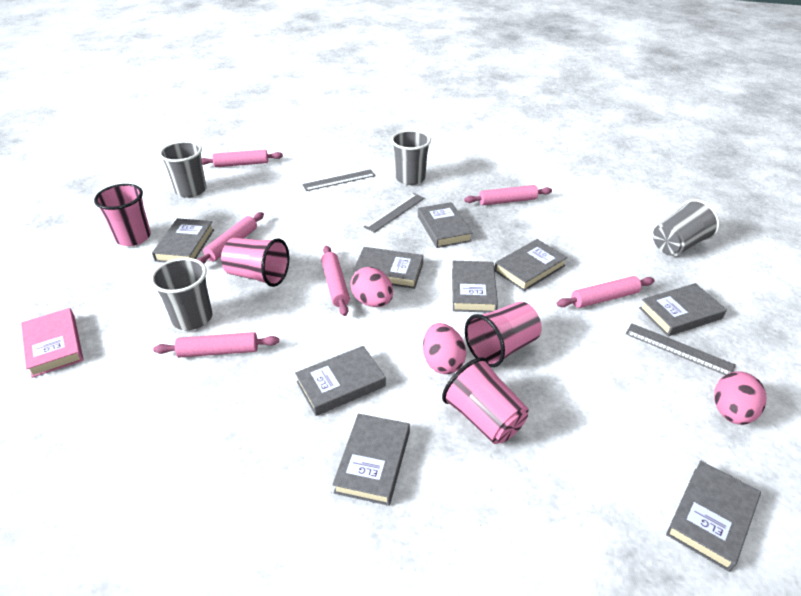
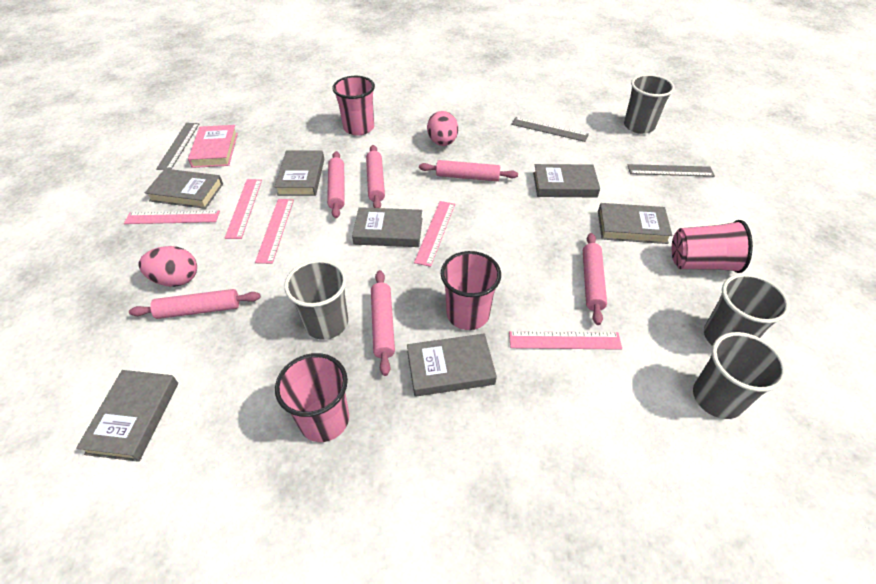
grey book: [152,218,214,262] [295,346,386,416] [332,414,410,506] [353,247,423,289] [418,202,473,248] [452,261,498,313] [494,239,567,291] [639,283,727,336] [666,461,761,572] = 9 -> [76,370,178,462] [145,169,223,209] [275,151,324,196] [352,207,422,247] [407,334,497,397] [533,164,600,197] [598,203,672,244] = 7
pink egg: [350,267,393,307] [423,323,466,374] [714,372,766,425] = 3 -> [138,246,197,287] [427,111,458,146] = 2
pink ruler: none = 0 -> [124,211,220,224] [225,179,262,239] [255,199,294,264] [414,201,455,267] [509,331,622,350] = 5

